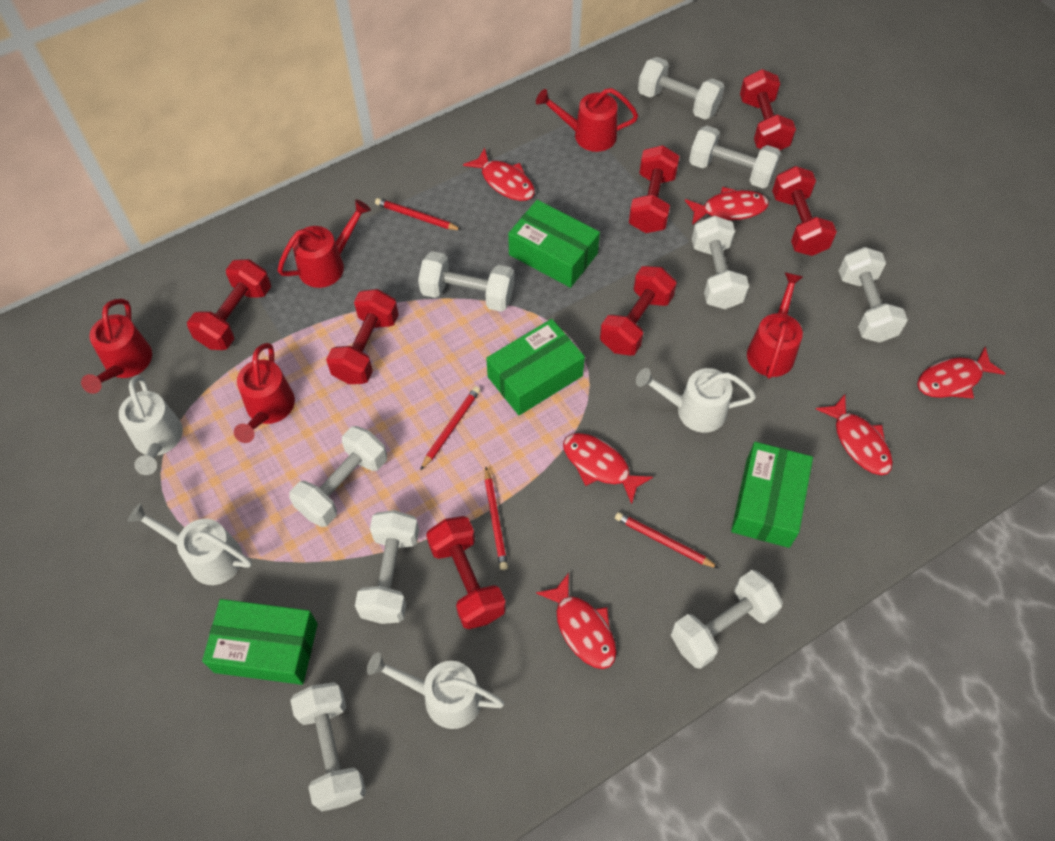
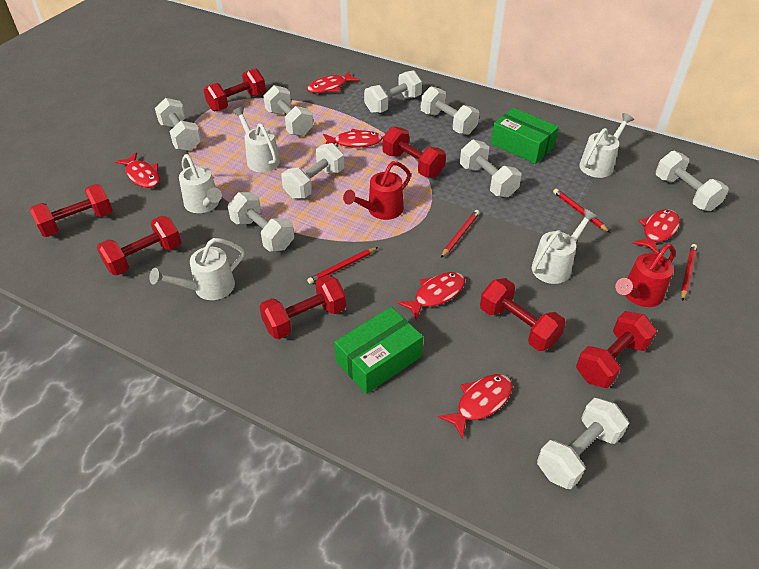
green box: [202,599,318,685] [486,319,585,415] [508,200,600,288] [731,442,813,548] = 4 -> [334,307,423,394] [491,108,559,164] = 2
red watering can: [81,299,152,394] [234,343,295,443] [277,199,371,288] [536,88,638,152] [747,272,803,379] = 5 -> [343,161,411,220] [615,244,675,307] = 2
white watering can: [119,375,183,475] [127,503,252,585] [367,652,505,729] [636,368,756,433] = 4 -> [149,238,245,300] [179,154,222,213] [232,107,280,172] [532,209,597,284] [579,113,634,178] = 5

